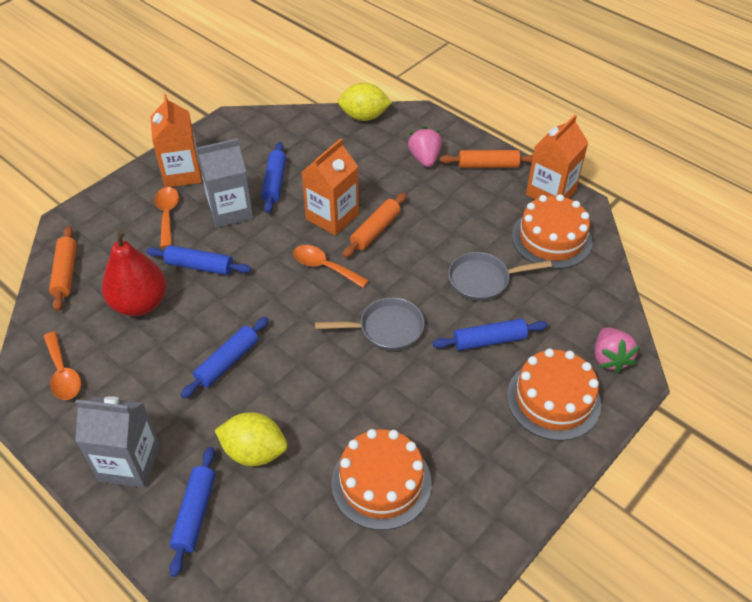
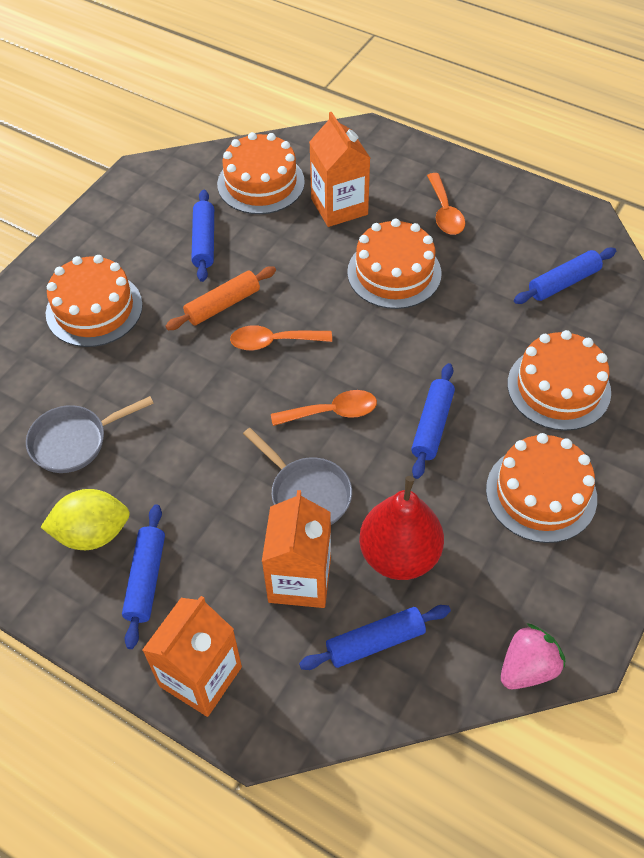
grey carton: [75,396,160,488] [197,138,253,228] = 2 -> none = 0
orange cake: [331,429,432,530] [507,348,601,441] [512,194,592,269] = 3 -> [46,255,143,347] [217,132,305,214] [347,219,442,309] [486,433,597,543] [507,330,611,431] = 5
orange rolling pin: [49,226,77,311] [342,193,407,258] [440,150,533,168] = 3 -> [165,266,276,330] = 1
pink strawberry: [408,127,442,167] [595,327,639,373] = 2 -> [501,623,565,689] = 1
yellow lemon: [215,412,287,466] [338,82,392,121] = 2 -> [41,489,130,550] = 1

